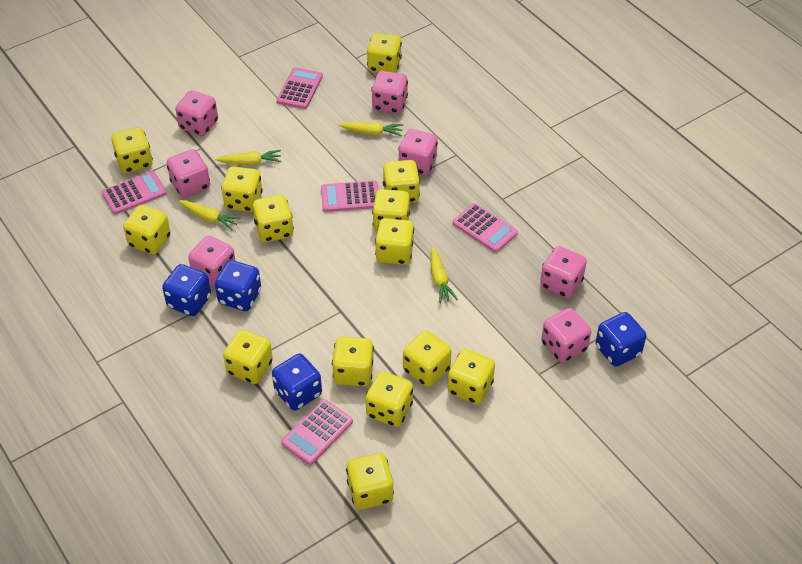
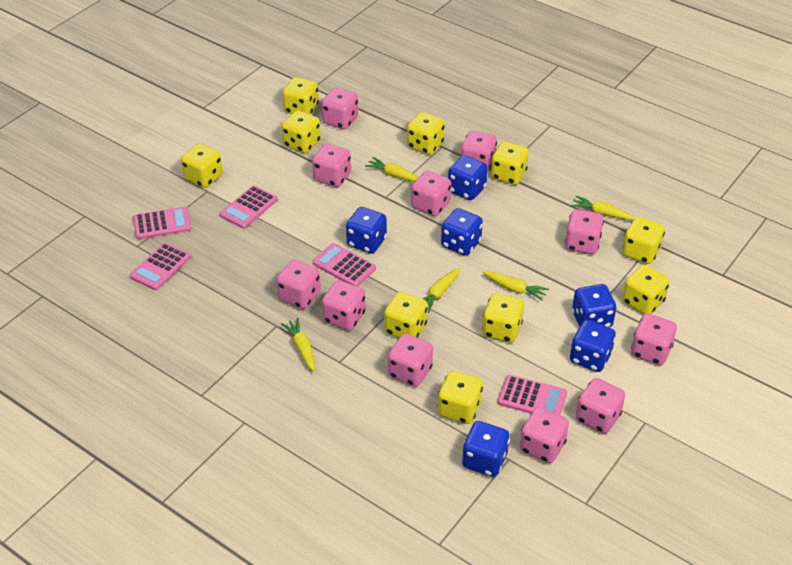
blue dice: [162,264,211,316] [215,260,261,311] [272,354,322,411] [595,312,646,367] = 4 -> [346,207,387,254] [441,208,483,256] [448,155,488,200] [462,421,510,477] [570,320,616,372] [572,284,616,327] = 6
pink dice: [167,149,210,198] [175,90,218,136] [188,236,236,287] [371,71,408,114] [398,129,438,175] [540,246,587,298] [541,308,591,363] = 7 -> [276,260,321,309] [312,144,351,187] [321,88,358,129] [322,280,366,331] [388,334,433,387] [411,171,451,216] [461,131,497,173] [520,407,569,463] [565,209,604,254] [576,378,625,434] [631,314,677,365] = 11
yellow carrot: [179,200,241,230] [215,150,281,165] [339,122,403,136] [431,247,458,303] = 4 -> [281,318,315,371] [365,157,419,182] [423,268,460,313] [483,271,549,301] [571,196,635,220] = 5
yellow dice: [111,127,153,173] [123,205,171,255] [221,166,263,212] [223,330,273,384] [253,195,294,242] [332,337,374,386] [346,453,394,509] [366,371,413,427] [367,33,402,73] [372,189,410,232] [375,218,414,265] [383,160,420,203] [403,331,452,387] [447,349,495,404] = 14 -> [181,143,223,188] [282,111,321,153] [283,77,319,115] [384,292,428,338] [407,112,445,155] [437,371,483,424] [482,293,524,343] [491,141,529,185] [622,217,665,264] [622,265,670,315] = 10

